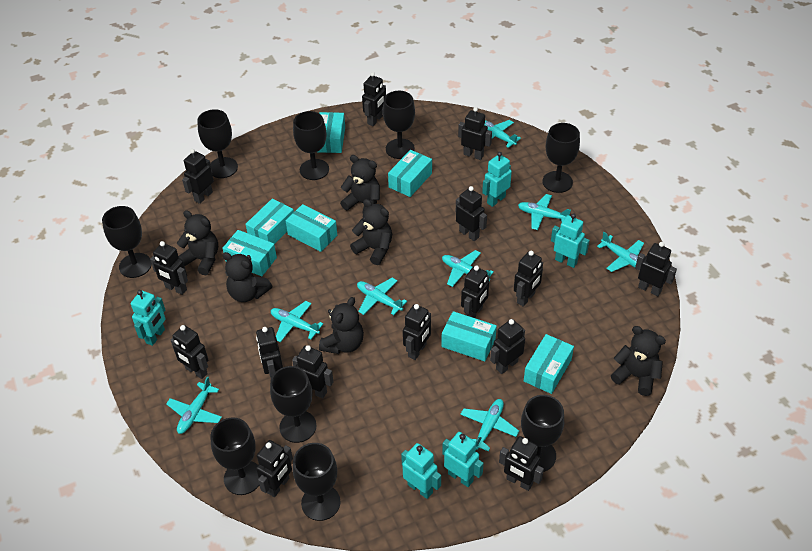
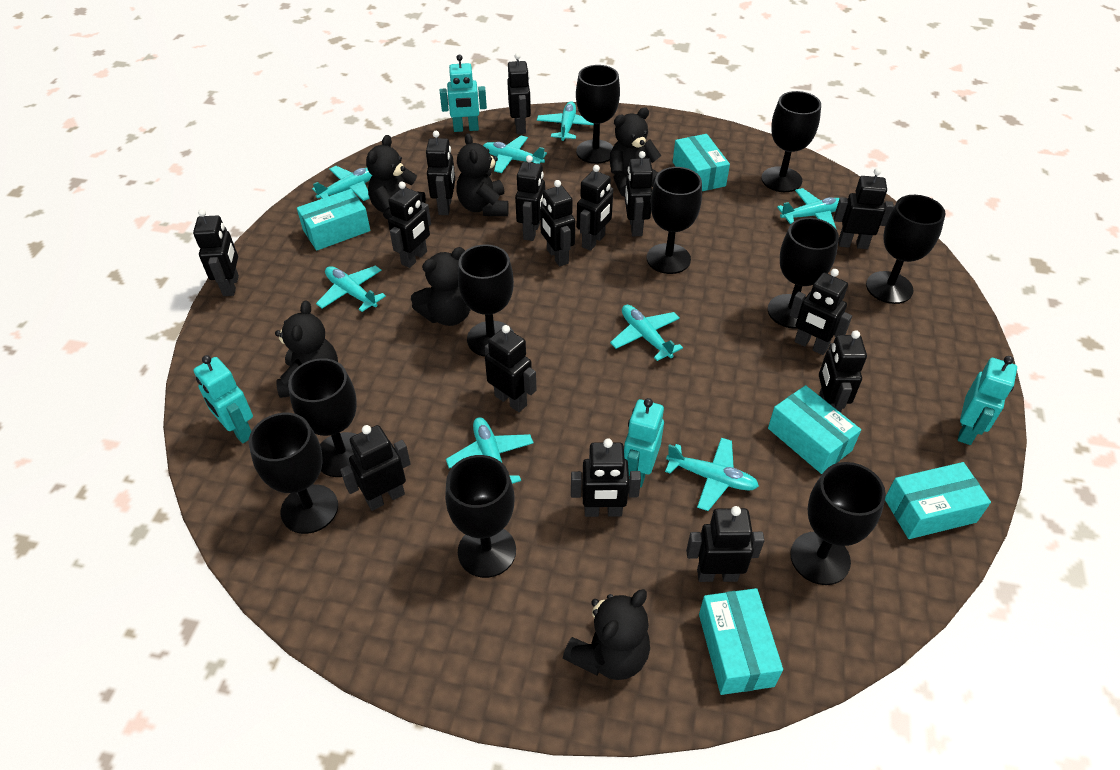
black goblet: [102,206,152,278] [197,109,238,178] [211,417,259,495] [270,366,317,443] [293,111,329,180] [293,443,341,521] [383,91,415,159] [521,395,564,472] [542,123,580,193] = 9 -> [249,413,338,534] [288,358,357,477] [445,455,516,578] [458,244,514,357] [576,65,620,164] [647,167,702,274] [761,91,821,192] [768,218,839,329] [790,462,886,585] [866,195,946,304] = 10
turquoise box: [222,230,277,276] [246,199,294,244] [286,204,337,252] [318,112,345,153] [388,150,432,197] [441,311,497,361] [524,334,574,394] = 7 -> [297,189,370,251] [673,134,730,191] [699,588,783,695] [768,385,861,474] [885,462,991,539] = 5
turquoise robot: [131,290,165,346] [401,443,441,499] [442,432,484,487] [482,152,512,207] [551,213,590,268] = 5 -> [194,355,253,443] [440,55,487,132] [624,398,664,487] [958,356,1017,445] = 4

